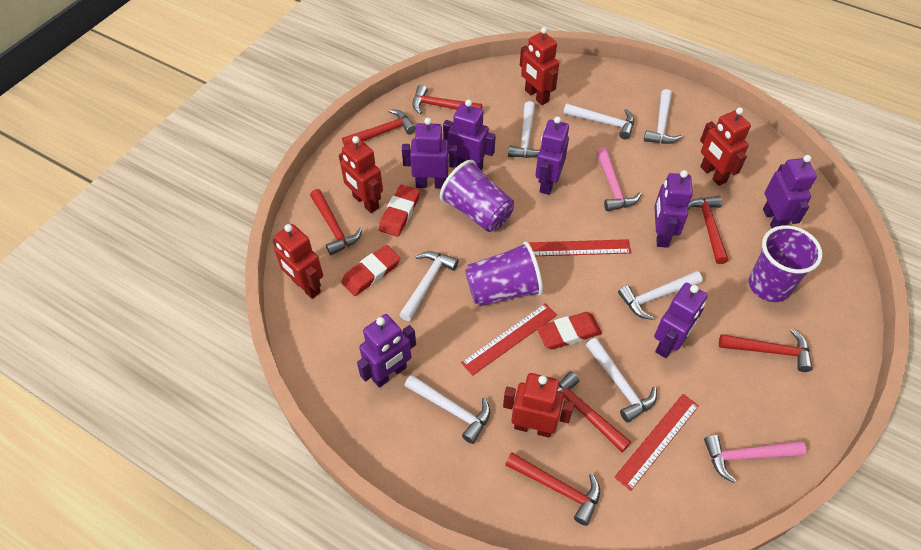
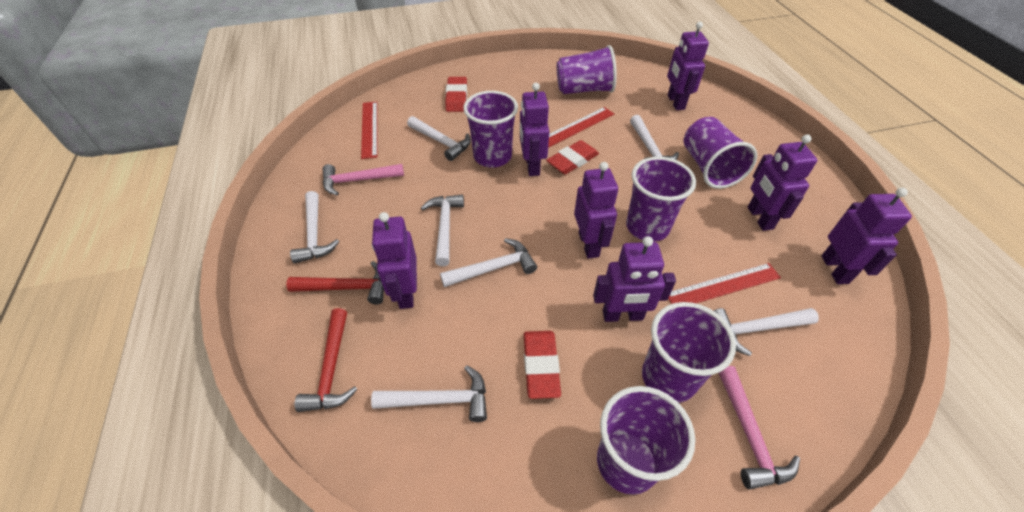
purple cup: [440,160,514,232] [465,242,543,306] [749,225,823,302] = 3 -> [463,91,518,168] [557,45,617,94] [597,386,695,495] [626,157,696,242] [642,302,736,403] [684,117,757,189] = 6
red hammer: [310,189,362,255] [342,109,416,146] [413,85,482,114] [505,453,600,526] [558,371,631,452] [688,196,728,264] [719,329,813,372] = 7 -> [287,261,384,304] [295,308,358,412] = 2
red robot: [273,224,323,299] [339,136,383,213] [503,373,574,438] [520,27,559,105] [700,107,751,186] = 5 -> none = 0

